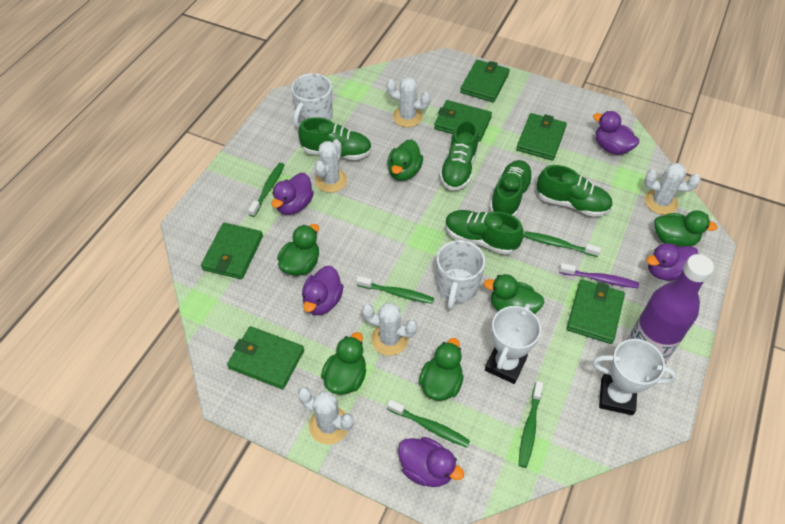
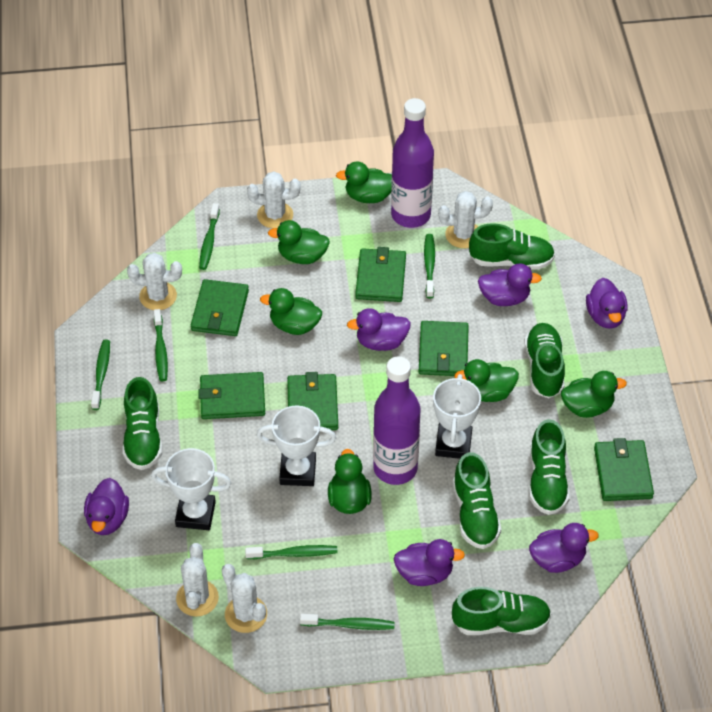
green shoe: [298,117,372,160] [439,120,479,190] [445,210,524,255] [489,160,534,217] [537,165,612,217] = 5 -> [123,377,162,470] [452,587,551,635] [453,452,501,549] [469,223,555,270] [524,323,565,398] [529,419,570,515] = 6
green toothbrush: [248,163,284,217] [356,276,434,304] [387,399,470,448] [519,381,543,468] [524,231,601,257] = 5 -> [91,340,110,410] [154,309,168,381] [199,203,220,270] [245,545,338,559] [300,614,395,630] [424,234,435,298] = 6
purple bottle: [627,254,714,363] = 1 -> [373,356,420,485] [391,98,434,228] = 2
purple duck: [271,173,314,215] [302,266,344,315] [398,437,464,487] [593,111,640,155] [647,243,698,280] = 5 -> [84,478,129,535] [347,308,411,351] [394,539,465,586] [478,264,542,306] [529,523,599,573] [586,278,628,329] = 6
purple toothbrush: [559,263,639,288] = 1 -> none = 0
white mug: [291,73,333,128] [436,240,485,310] = 2 -> none = 0
white trophy: [485,303,541,384] [592,339,677,415] = 2 -> [151,448,231,530] [257,405,336,486] [433,374,481,459] = 3

